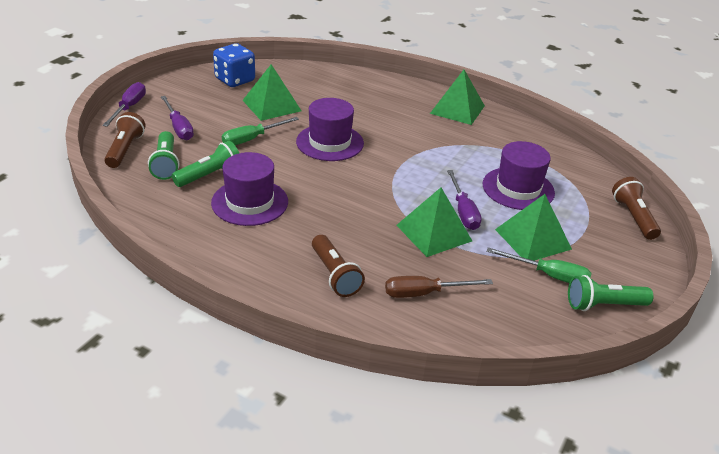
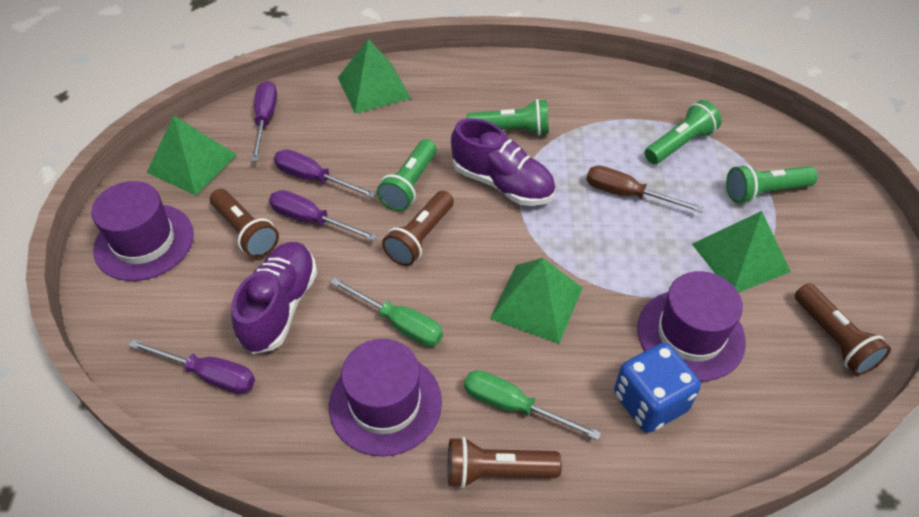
brown flashlight: [104,112,145,168] [312,235,365,297] [612,177,661,240] = 3 -> [210,189,279,258] [382,191,454,266] [448,437,562,488] [795,284,891,375] = 4
green flashlight: [148,131,179,180] [172,141,239,187] [568,275,654,311] = 3 -> [377,139,437,211] [467,99,549,136] [645,100,722,164] [726,164,818,203] = 4
purple screwdriver: [102,82,146,127] [161,96,194,140] [447,170,482,230] = 3 -> [128,339,255,394] [251,81,277,161] [269,190,378,241] [274,149,377,198] = 4
purple shoe: none = 0 -> [231,242,317,354] [451,118,556,206] = 2

